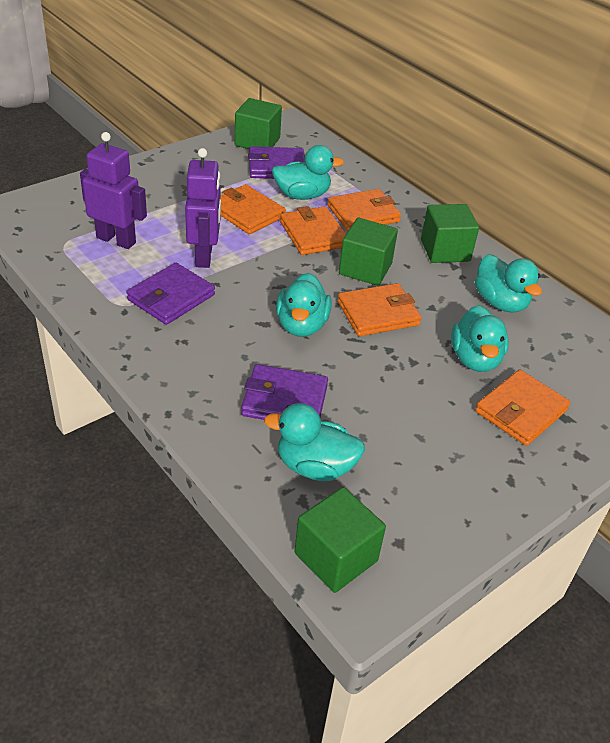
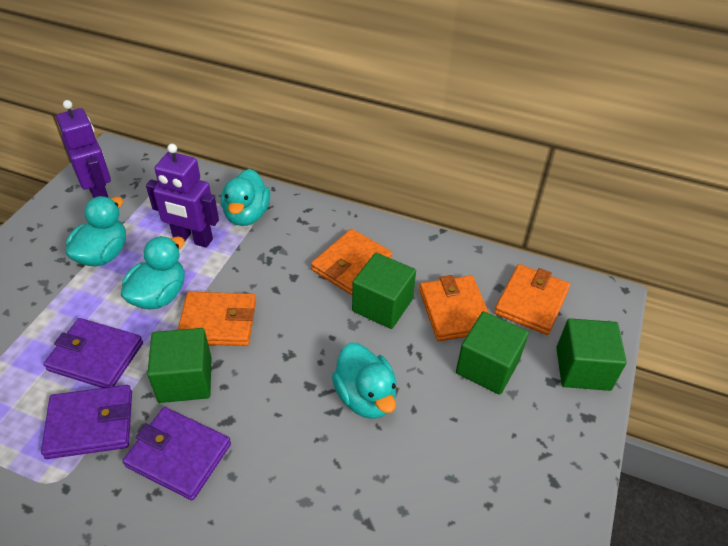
orange wallet: [220,184,286,234] [280,206,346,255] [328,189,401,231] [337,283,422,336] [475,370,571,446] = 5 -> [178,292,256,346] [311,229,392,295] [419,275,489,341] [494,264,570,335] = 4
turquoise duck: [264,403,365,481] [272,145,344,200] [276,273,332,337] [451,305,509,372] [475,254,542,313] = 5 -> [66,196,126,266] [121,236,185,310] [221,169,270,226] [332,343,397,419] = 4

